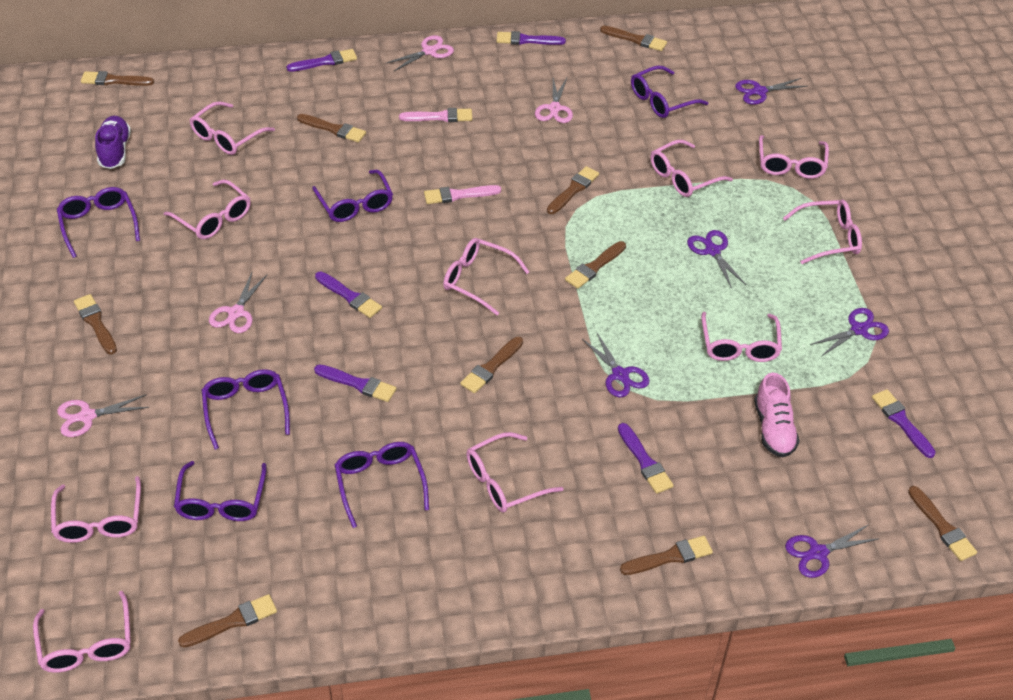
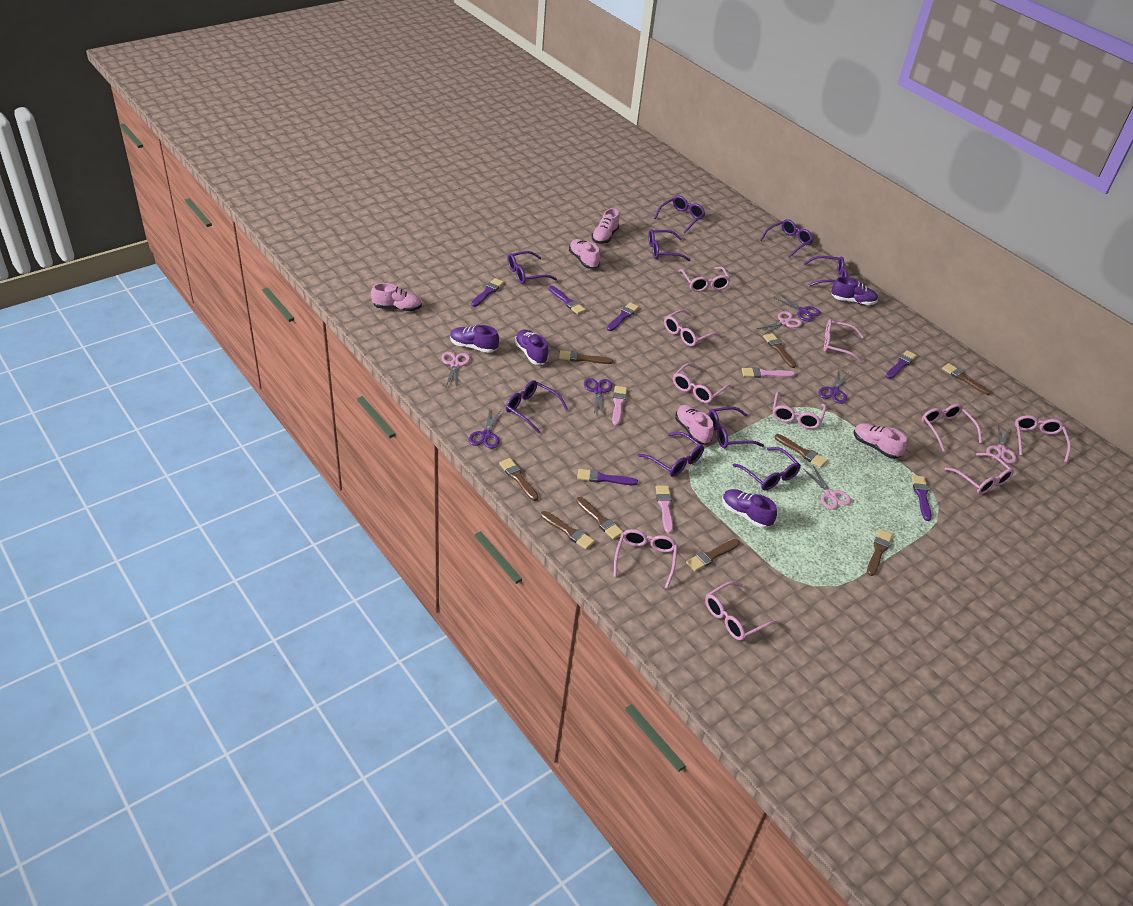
brown brush: [74,294,117,354] [81,71,154,86] [178,594,277,648] [297,114,366,143] [460,337,523,393] [547,166,599,214] [565,241,626,289] [600,26,667,51] [620,536,713,575] [908,486,977,561] = 10 -> [499,458,538,501] [541,511,595,549] [559,350,613,364] [576,497,623,539] [686,539,740,571] [763,333,796,368] [775,434,828,468] [867,529,893,576] [942,363,991,395] = 9
pink brush: [399,108,472,122] [424,185,501,204] = 2 -> [612,386,627,426] [656,485,673,534] [742,367,795,378] = 3
pink shoe: [754,373,799,457] = 1 -> [371,283,422,311] [569,239,600,269] [592,208,619,244] [675,405,714,445] [854,423,907,459] = 5
purple glasses: [57,187,140,258] [174,461,267,521] [202,369,290,450] [312,170,393,222] [335,442,429,528] [631,66,708,118] = 6 -> [506,380,568,434] [507,251,557,284] [638,432,704,477] [648,229,690,261] [654,196,705,234] [708,407,764,448] [732,447,801,490] [760,219,813,258] [804,256,847,287] = 9
purple scissors: [582,333,650,397] [687,230,746,289] [735,78,808,105] [785,525,880,578] [810,308,889,357] = 5 -> [468,409,501,449] [584,378,612,415] [773,293,821,322] [819,370,849,404] = 4
purple shoe: [95,116,131,169] = 1 -> [450,325,499,353] [515,329,548,365] [722,489,777,528] [831,277,878,305] = 4

